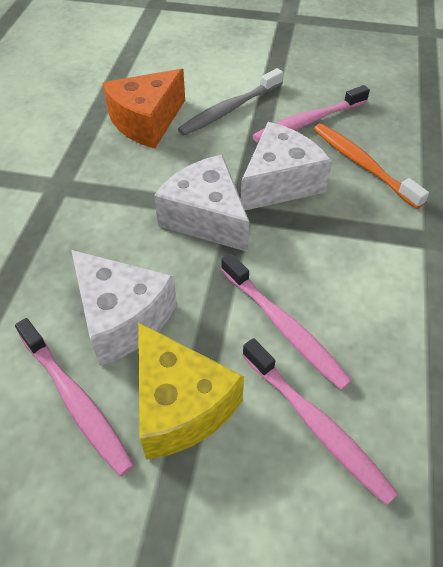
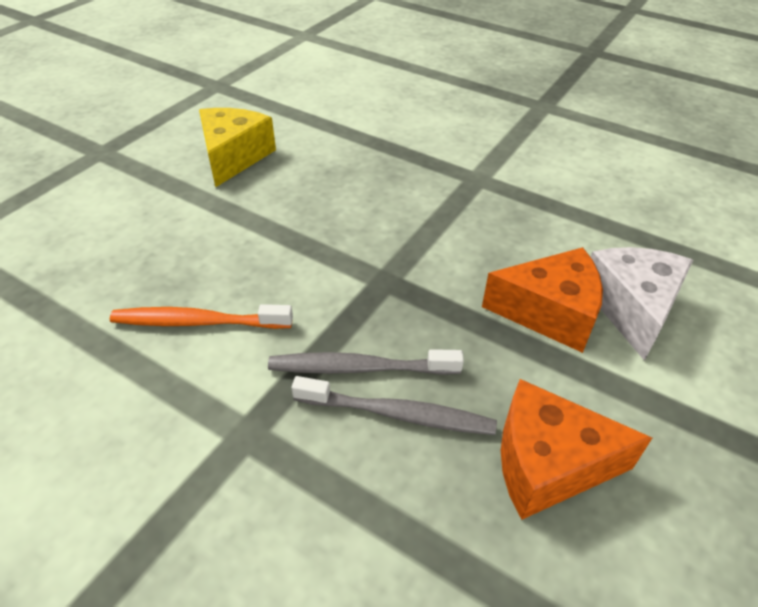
grey toothbrush: [178,68,283,136] = 1 -> [268,349,464,375] [291,376,497,435] = 2
orange cheese: [102,69,185,148] = 1 -> [482,247,603,353] [501,379,652,520] = 2
pink toothbrush: [15,318,134,476] [221,253,352,390] [242,338,398,506] [252,85,370,143] = 4 -> none = 0
white cheese: [71,250,177,366] [154,154,250,252] [241,122,332,210] = 3 -> [591,247,693,361] = 1

